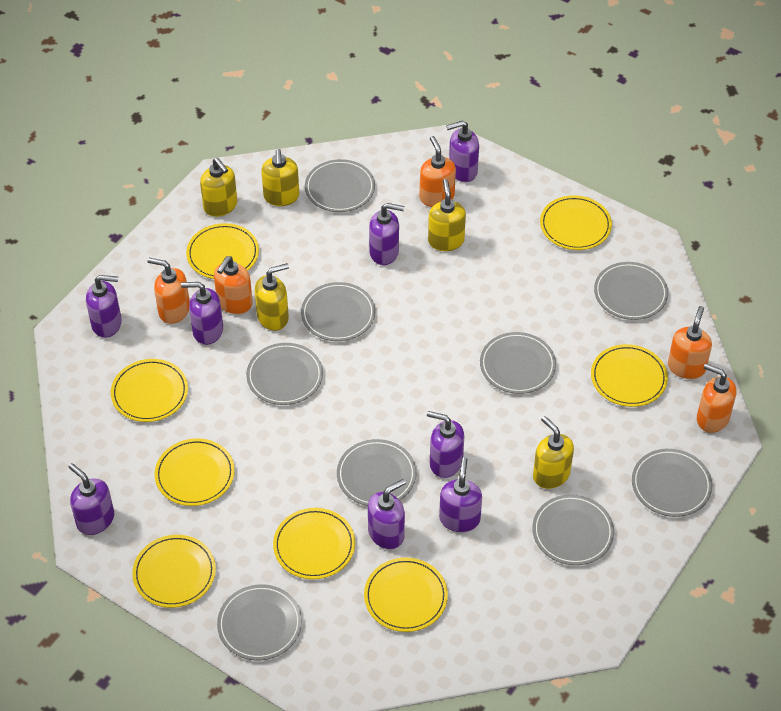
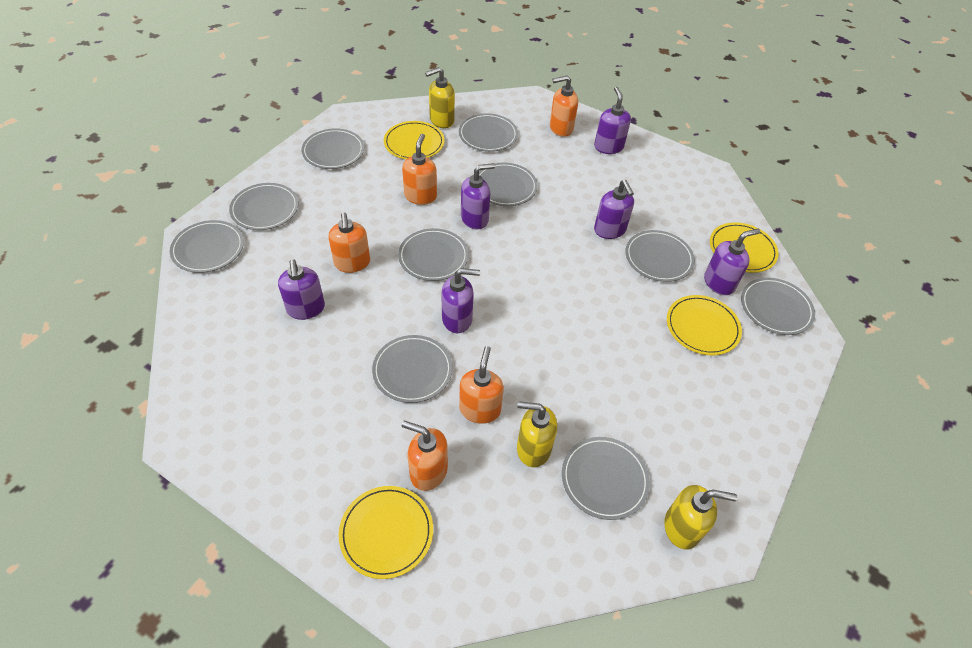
grey plate: [217,584,302,660] [246,343,323,405] [301,282,375,341] [305,159,375,212] [337,439,416,506] [480,332,556,394] [532,494,614,565] [594,262,668,320] [632,449,712,517] = 9 -> [170,220,244,273] [229,183,299,230] [301,128,364,169] [372,335,453,403] [398,228,469,281] [459,113,518,152] [479,162,538,206] [562,437,650,520] [625,230,695,282] [741,278,815,335] = 10
purple soap dispenser: [68,463,114,535] [86,275,122,338] [181,282,223,345] [368,479,406,549] [369,203,404,265] [427,411,464,478] [439,457,482,532] [446,120,479,182] = 8 -> [278,259,325,320] [441,268,480,333] [461,163,495,229] [594,87,631,154] [594,180,634,239] [704,229,760,295] = 6
yellow plate: [111,359,188,422] [132,535,216,608] [155,438,235,506] [186,223,259,279] [273,508,355,579] [364,558,448,632] [540,195,612,250] [591,344,668,407] = 8 -> [339,486,433,579] [384,121,445,159] [667,295,742,355] [710,222,779,273] = 4
yellow soap dispenser: [200,158,237,217] [255,263,289,331] [261,149,299,206] [428,179,466,251] [533,416,574,489] = 5 -> [425,67,455,128] [517,401,557,467] [664,485,737,549] = 3

